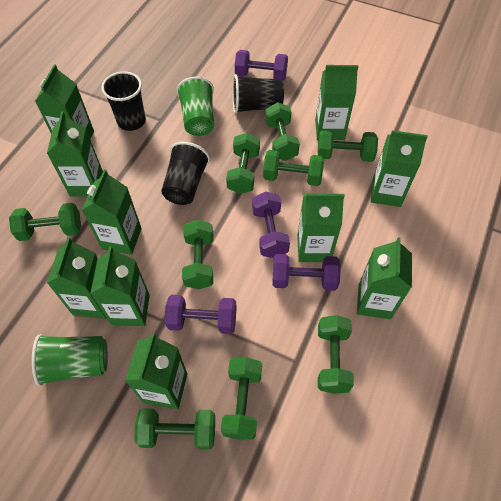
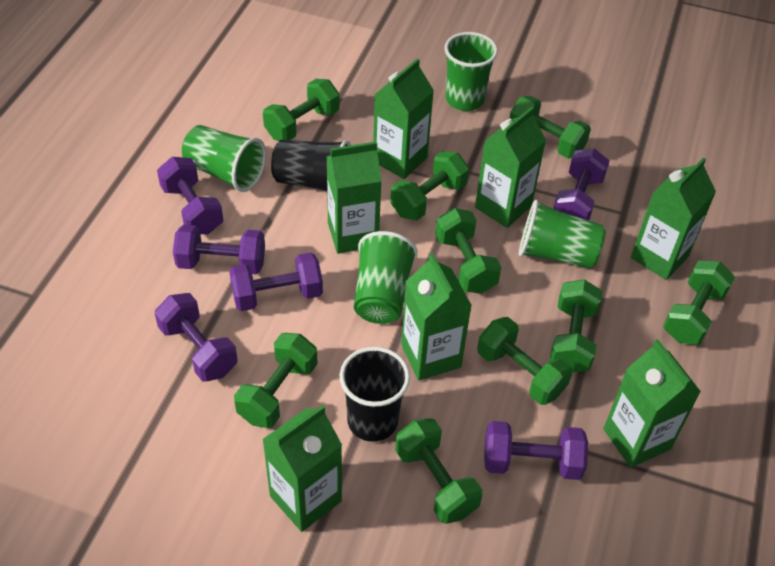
black cup: [101,71,146,131] [161,142,210,205] [233,74,284,114] = 3 -> [271,139,351,191] [340,347,410,442] = 2
green carton: [35,64,94,139] [47,112,103,197] [47,238,106,319] [82,169,142,255] [90,246,150,326] [125,334,187,410] [297,194,345,262] [315,65,359,140] [357,237,412,319] [371,130,428,207] = 10 -> [262,405,342,532] [326,141,382,254] [373,58,434,179] [401,253,472,380] [475,107,546,228] [603,339,701,468] [631,158,716,280] = 7
green cup: [32,334,108,386] [176,77,214,136] = 2 -> [182,125,266,192] [354,231,418,324] [445,32,498,111] [519,200,605,269] = 4
purple dumbbell: [165,295,237,334] [235,50,288,81] [252,192,290,258] [273,254,341,291] = 4 -> [155,293,238,382] [157,157,223,234] [173,225,265,274] [229,253,323,311] [484,421,588,480] [554,148,609,220] = 6

